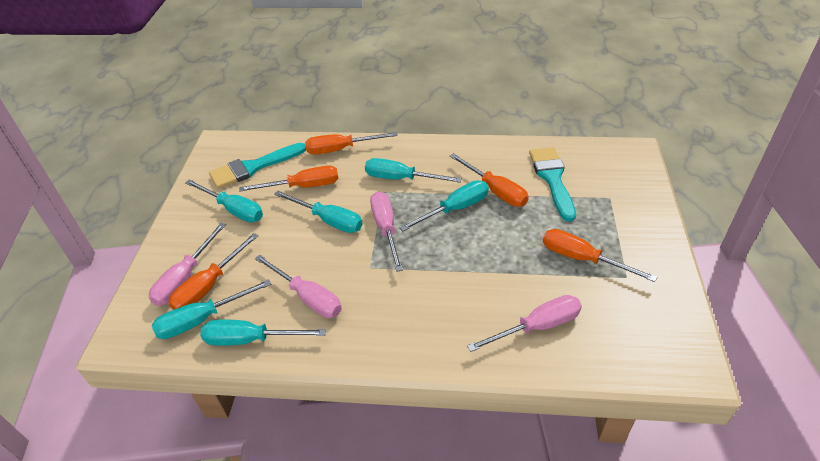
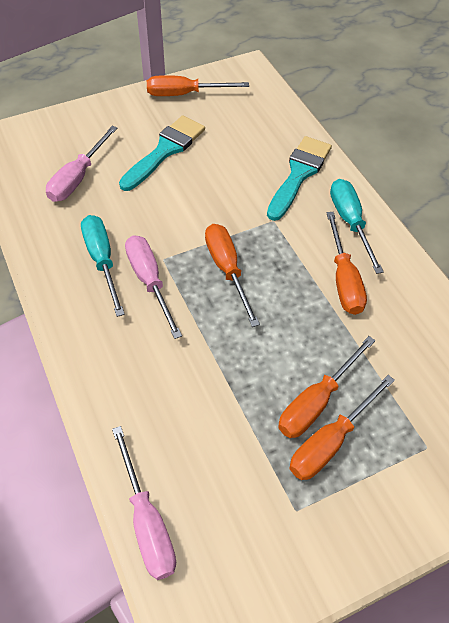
pink screwdriver: [149,223,226,306] [255,255,342,318] [370,191,403,272] [467,295,582,352] = 4 -> [46,126,117,202] [112,426,176,580] [125,235,182,339] = 3
turquoise screwdriver: [152,279,272,339] [185,179,263,222] [200,320,326,346] [274,191,363,233] [365,158,462,183] [399,180,489,231] = 6 -> [81,215,125,317] [330,179,384,274] = 2

